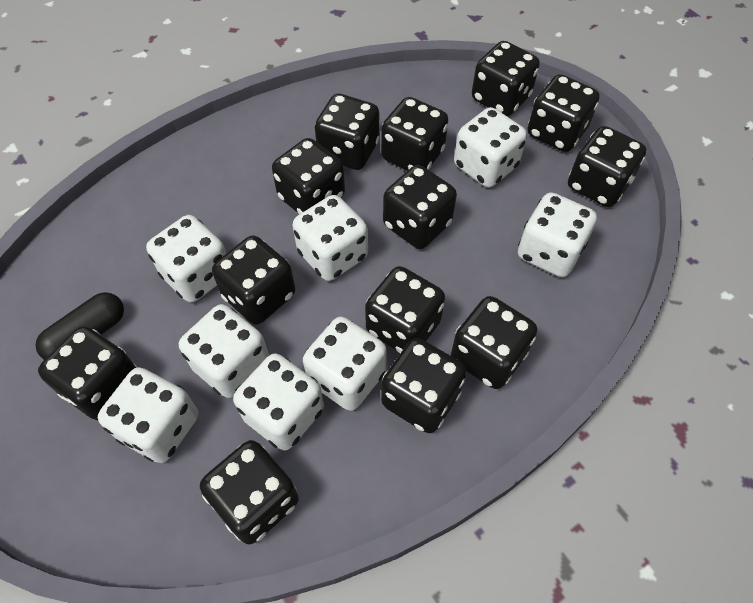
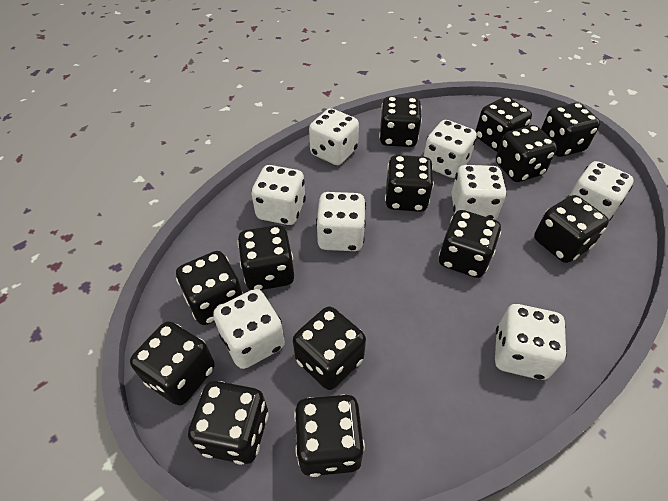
black capsule: [35,292,124,360] = 1 -> none = 0

